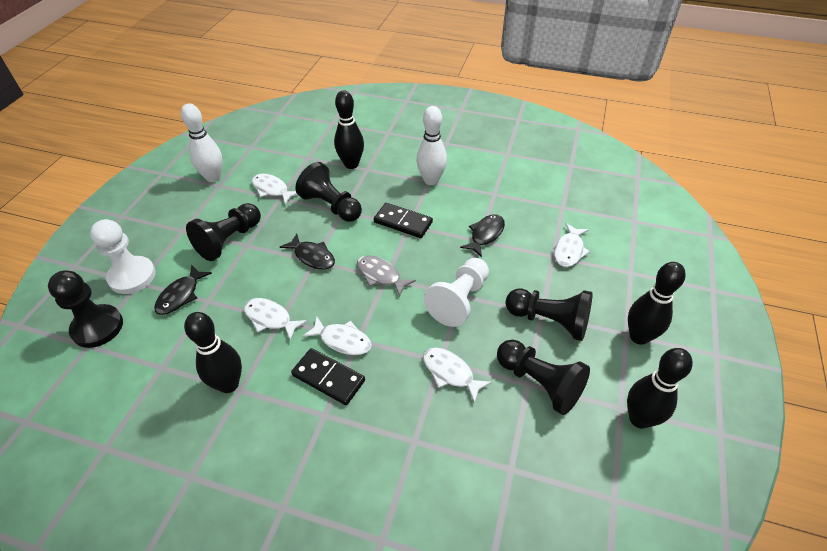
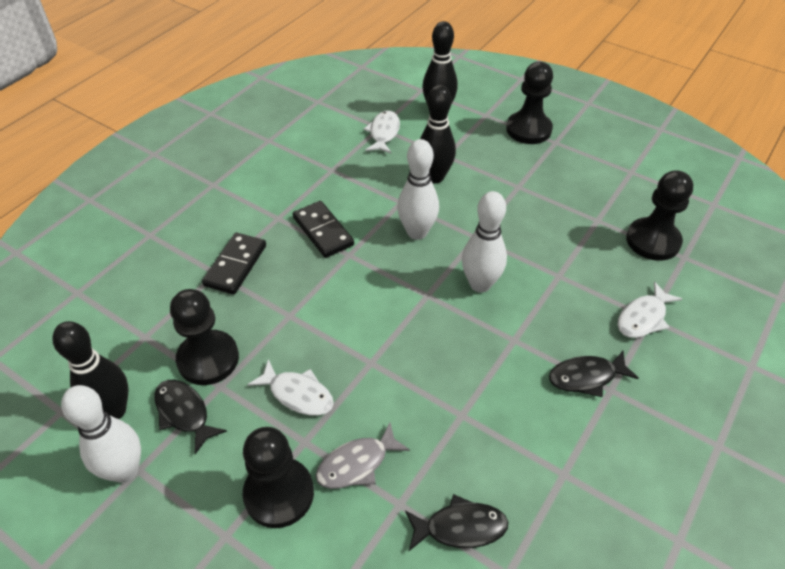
black bowling pin: [184,312,242,393] [334,91,364,169] [627,348,693,429] [628,262,686,345] = 4 -> [52,321,129,419] [420,85,456,183] [422,21,458,105] = 3
black pawn: [48,270,123,348] [186,203,261,261] [295,162,362,222] [497,339,590,415] [506,288,593,341] = 5 -> [170,289,239,385] [243,427,314,528] [506,62,553,144] [626,170,693,261] = 4
white bowling pin: [181,103,222,182] [416,106,447,185] = 2 -> [61,385,141,483] [397,139,439,240] [462,191,507,293] = 3
white fish: [244,298,307,341] [252,174,297,204] [302,316,372,355] [423,348,492,403] [554,223,590,267] = 5 -> [247,359,334,415] [364,111,400,154] [618,281,682,338] = 3
white pawn: [90,219,156,294] [424,258,489,327] = 2 -> none = 0

